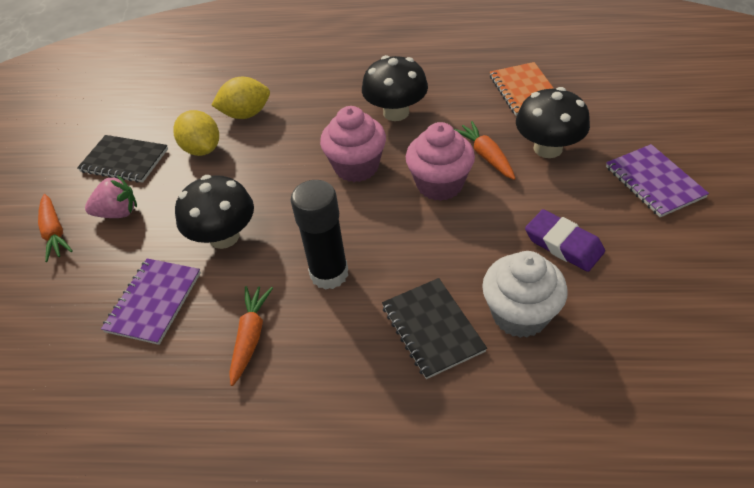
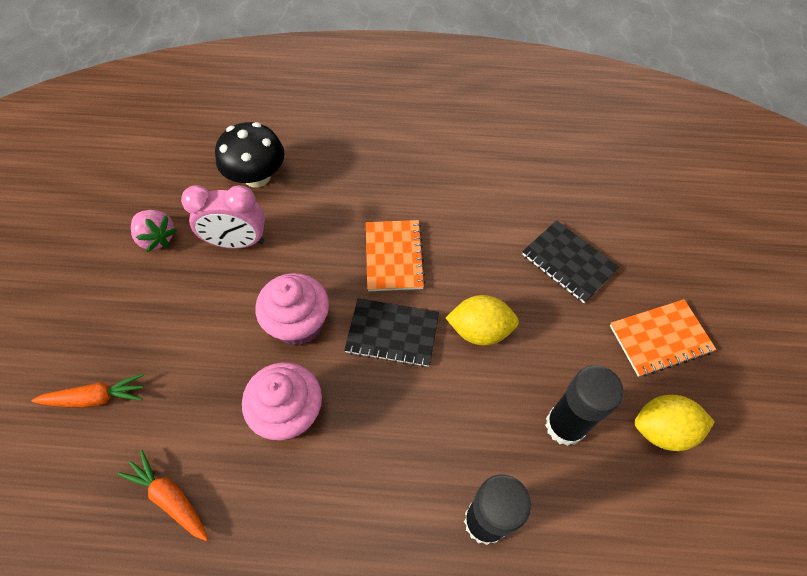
black glue stick: [291,180,348,290] = 1 -> [464,475,531,545] [545,365,624,446] = 2
black mushroom: [175,175,254,249] [362,55,428,121] [516,87,590,158] = 3 -> [215,122,285,188] = 1
orange carrot: [38,194,73,262] [229,286,273,386] [454,121,516,180] = 3 -> [32,373,144,407] [118,450,208,541] = 2
orange notebook: [490,62,554,116] = 1 -> [366,220,426,291] [610,299,716,377] = 2
pink clock: none = 0 -> [181,185,265,249] = 1
purple eraser: [525,209,605,272] = 1 -> none = 0
purple notebook: [101,258,201,345] [606,144,709,217] = 2 -> none = 0
white cupcake: [482,251,568,338] = 1 -> none = 0

